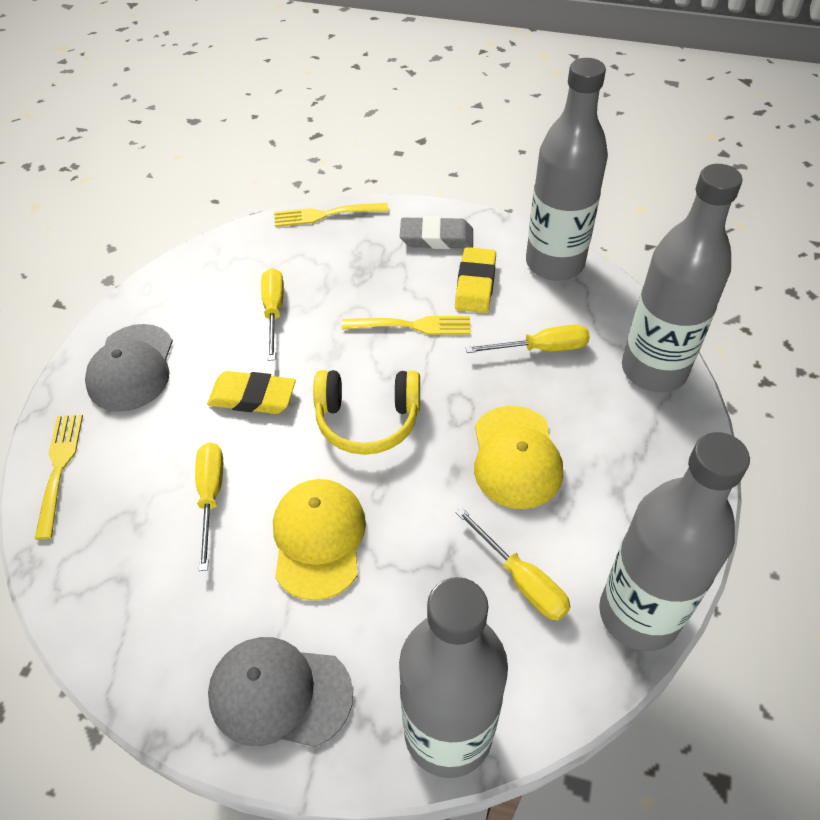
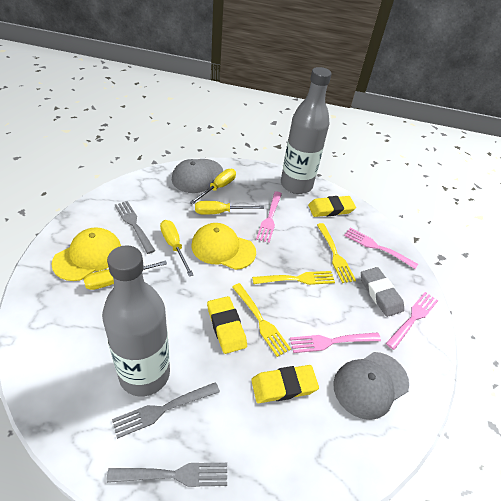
grey bottle: [399,577,508,778] [526,58,608,281] [599,432,750,651] [622,164,742,392] = 4 -> [102,245,170,397] [281,67,331,194] = 2
grey fork: none = 0 -> [106,463,227,487] [112,382,220,439] [115,201,155,254] = 3
pink fork: none = 0 -> [256,191,282,243] [290,332,381,353] [344,228,418,269] [386,292,438,350] = 4
yellow eraser: [207,371,296,414] [455,247,496,313] = 2 -> [207,296,247,354] [251,365,319,403] [308,196,356,217] = 3
yellow headphones: [313,370,420,455] = 1 -> none = 0

